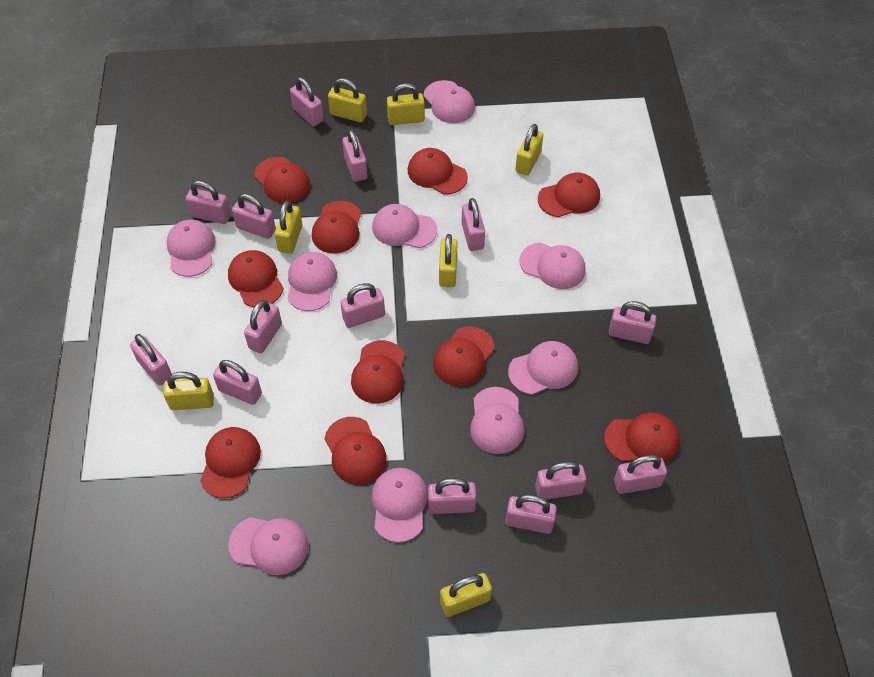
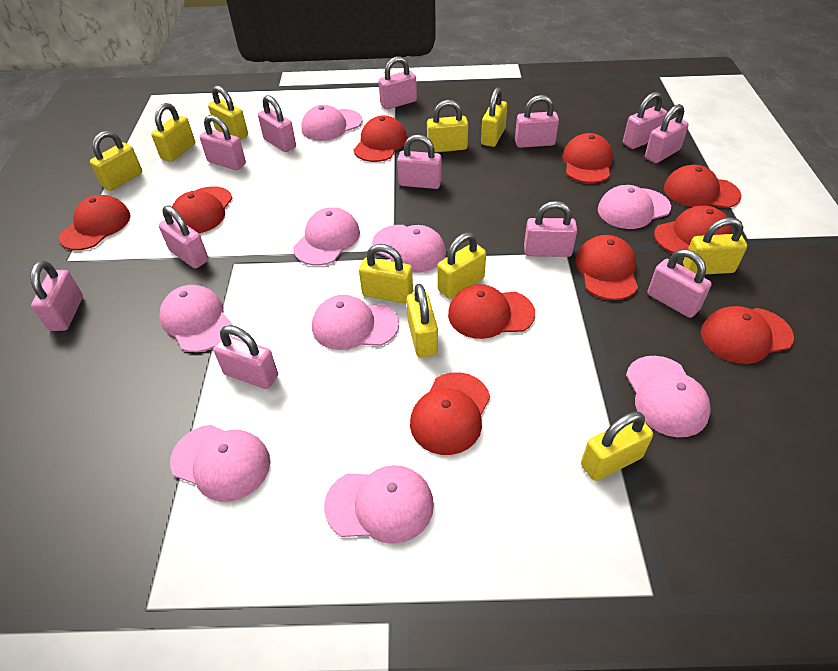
pink padlock: [130,334,172,385] [186,181,231,224] [213,360,262,405] [232,194,276,239] [244,300,282,353] [290,77,324,126] [340,283,385,328] [342,130,368,182] [428,478,476,514] [461,198,485,251] [506,494,557,534] [535,461,586,499] [608,301,656,344] [614,455,667,494] = 14 -> [30,261,83,331] [159,205,209,269] [200,115,246,170] [213,325,278,389] [258,95,296,152] [379,56,417,109] [397,134,442,189] [515,95,559,148] [524,201,577,257] [623,92,667,149] [645,104,689,163] [648,249,712,318] = 12
yellow padlock: [163,372,214,410] [275,200,302,254] [328,78,367,122] [387,83,425,125] [439,234,458,287] [440,573,492,617] [515,124,543,175] = 7 -> [90,131,142,191] [151,103,195,162] [208,85,248,140] [359,244,413,303] [407,284,438,358] [427,100,468,153] [437,232,486,299] [481,87,507,147] [581,412,653,481] [683,218,747,274] = 10

